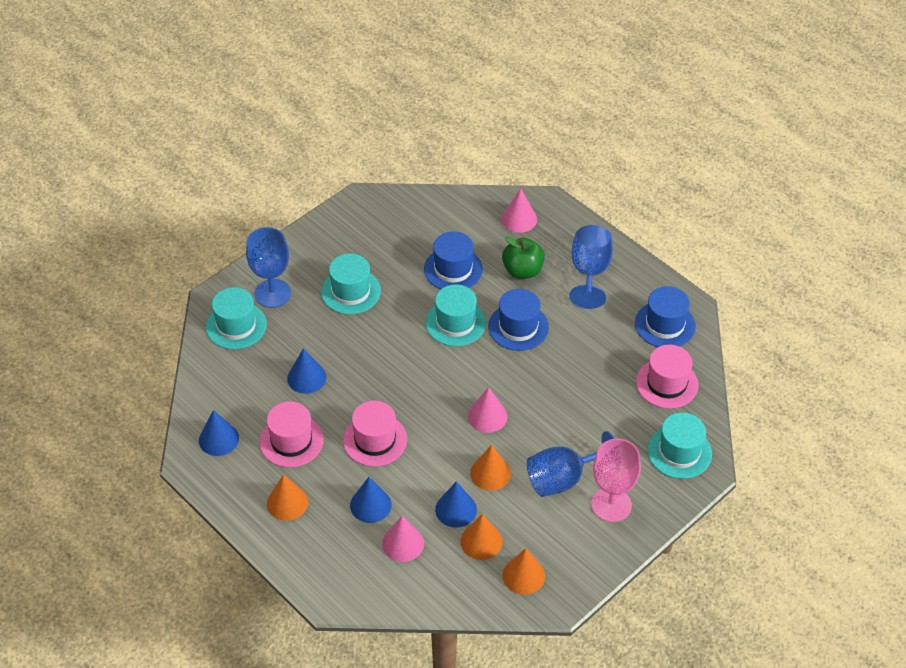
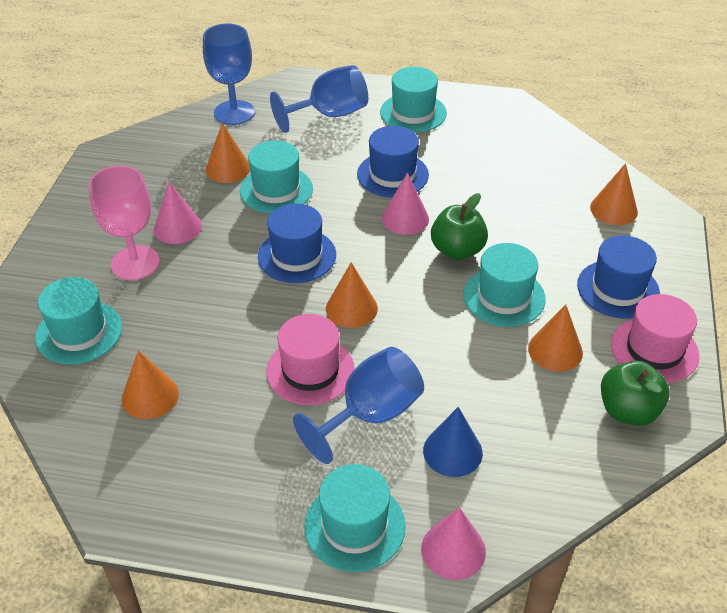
blue cone: [199,410,239,456] [287,348,326,394] [350,477,392,523] [435,481,477,527] = 4 -> [423,407,483,477] = 1
green apple: [502,236,545,279] = 1 -> [431,193,488,260] [601,361,670,426] = 2
orange cone: [267,474,308,521] [460,514,503,560] [470,445,511,491] [502,548,545,595] = 4 -> [122,350,179,419] [206,123,250,183] [326,262,378,328] [528,304,583,372] [590,163,638,225] = 5
pink hat: [259,401,324,467] [343,401,407,467] [636,345,698,409] = 3 -> [266,314,355,405] [611,294,699,383] = 2
turquoise hat: [206,287,267,349] [321,253,381,314] [426,284,486,346] [647,413,712,479] = 4 -> [35,277,122,364] [240,140,313,213] [304,464,406,572] [380,67,447,133] [463,243,546,327] = 5

